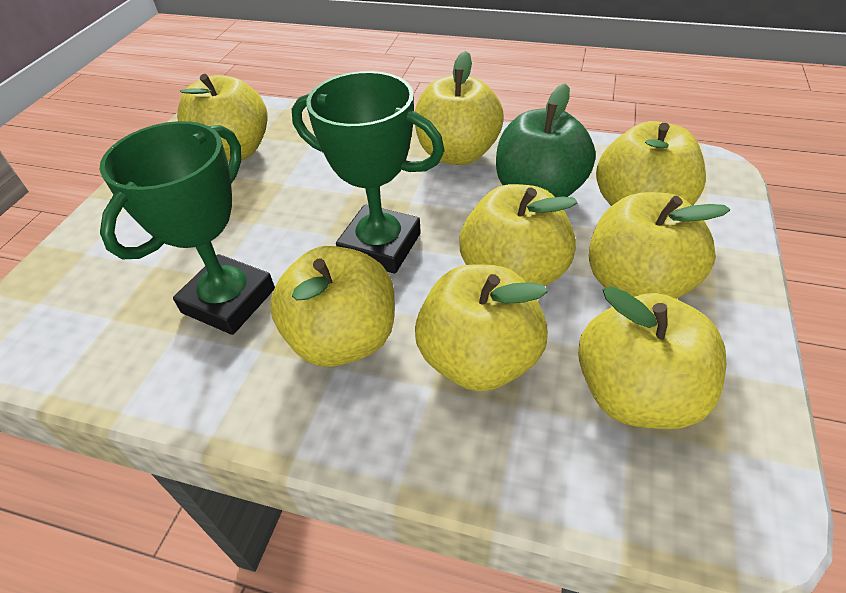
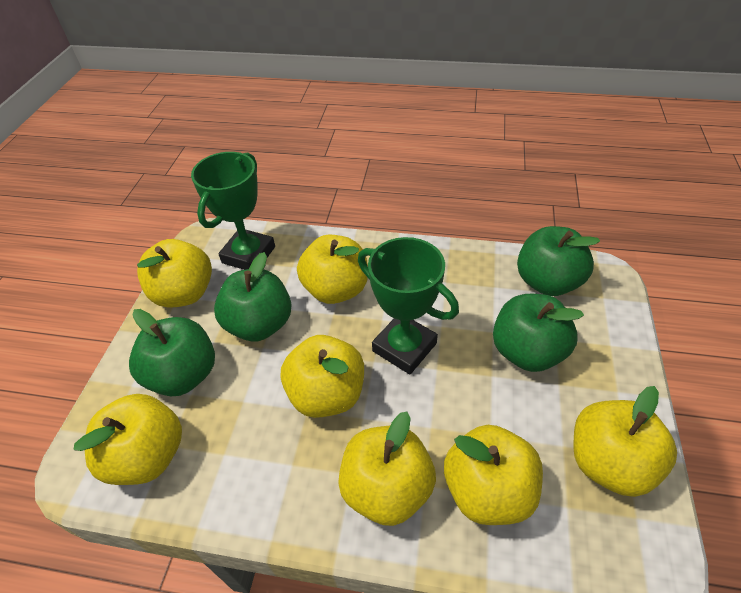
green apple: [496,84,596,197] = 1 -> [129,309,215,396] [214,252,291,341] [493,294,584,372] [517,226,600,296] = 4
yellow apple: [177,74,268,162] [270,246,395,367] [415,51,503,165] [415,264,548,392] [459,184,577,286] [578,286,726,429] [589,192,730,299] [596,121,706,206] = 8 -> [74,394,182,485] [137,239,212,308] [280,335,364,418] [297,235,368,304] [338,412,436,526] [444,425,543,525] [573,386,677,497] = 7

